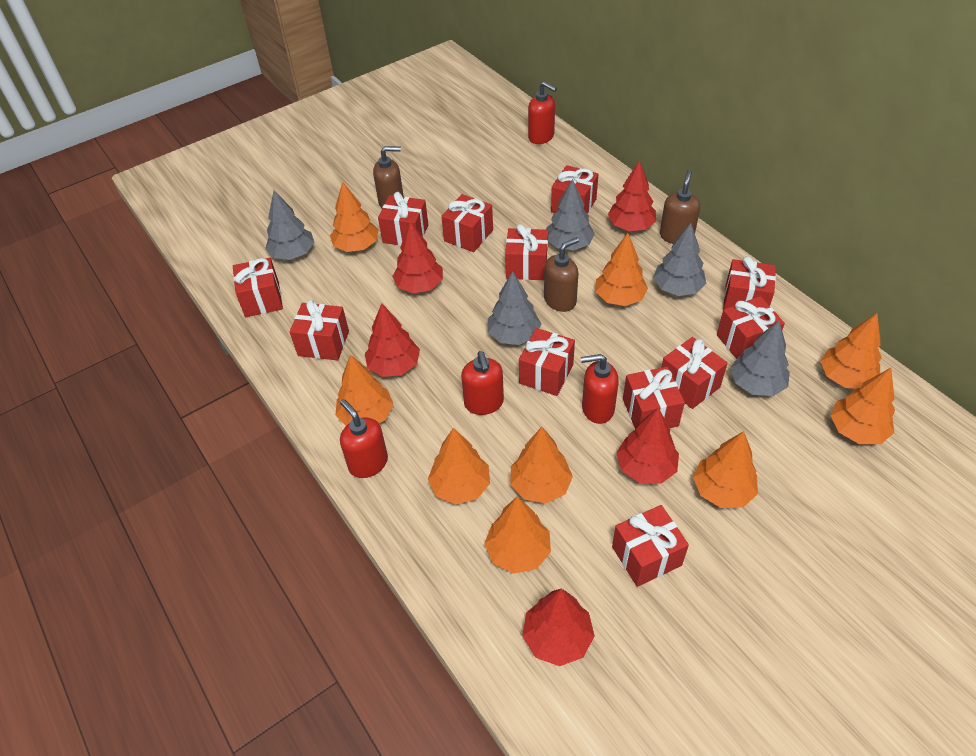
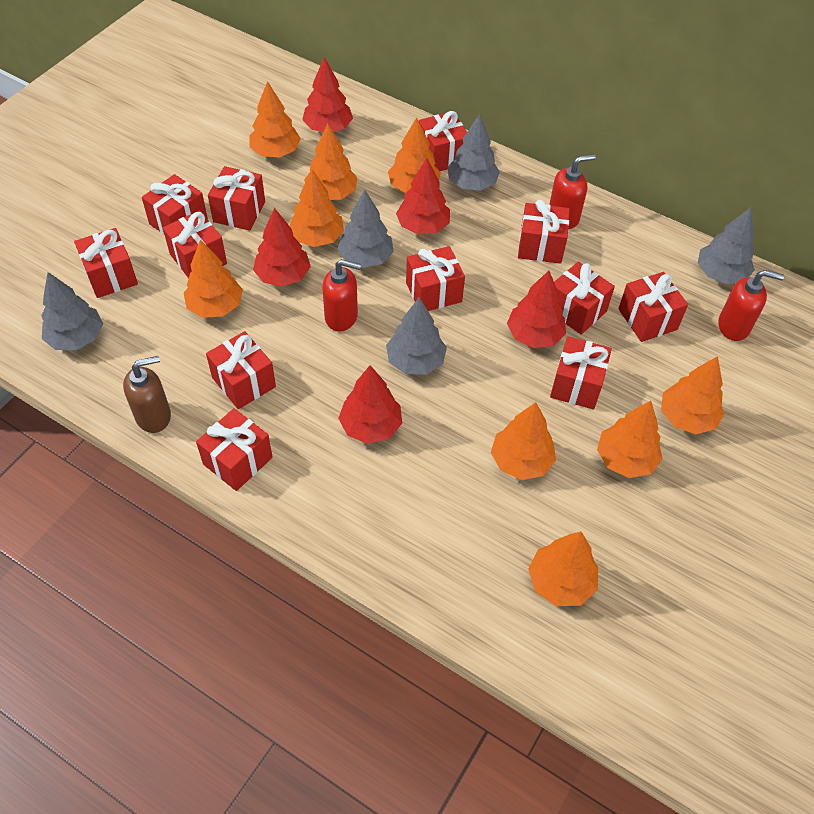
brown soap dispenser: [373,146,404,208] [544,237,579,312] [660,170,700,244] = 3 -> [123,356,171,433] = 1
red soap dispenser: [340,399,388,478] [461,351,504,415] [528,81,557,144] [581,354,619,424] = 4 -> [322,259,361,331] [549,154,596,229] [718,270,784,341] = 3

